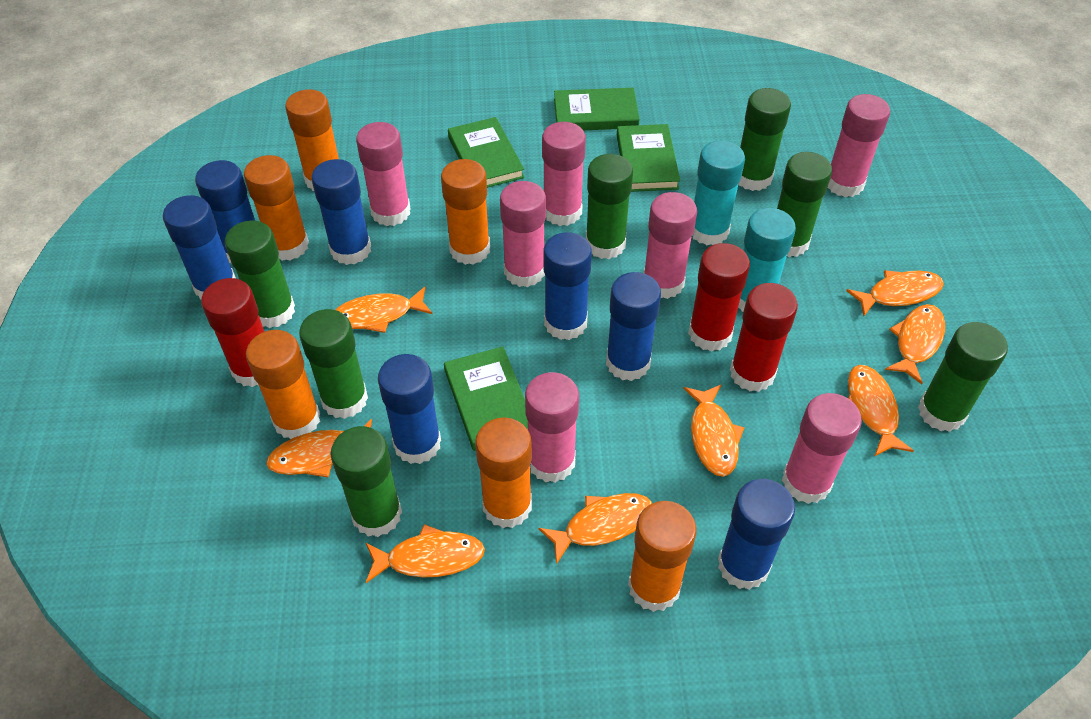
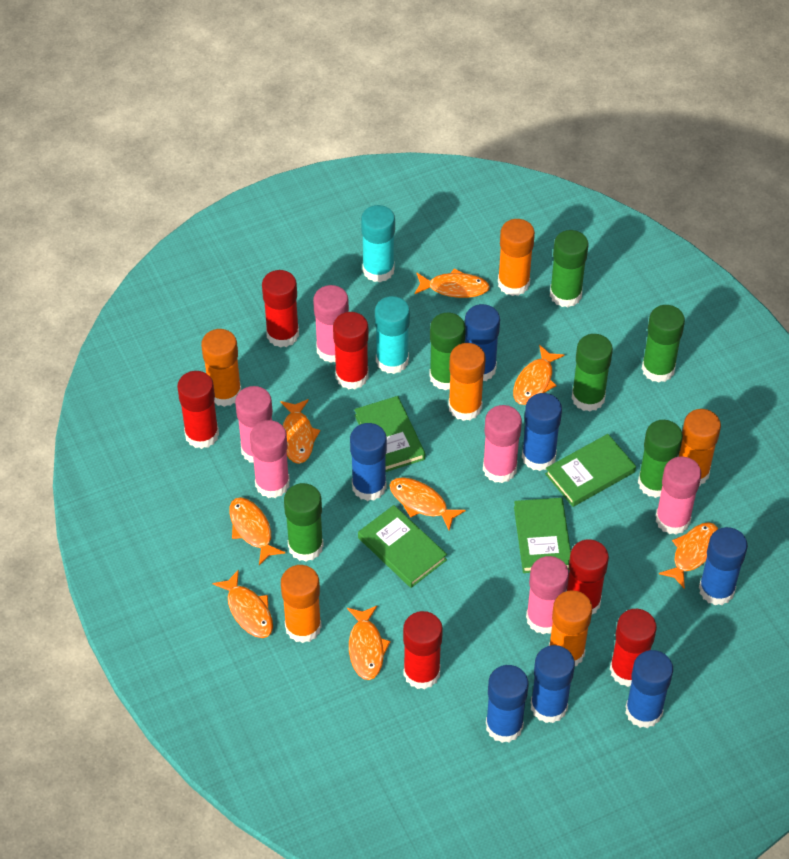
green glue stick: [225,221,295,328] [299,309,368,419] [330,426,402,537] [586,154,633,259] [738,88,791,191] [777,152,832,257] [918,322,1008,432] = 7 -> [284,483,324,561] [429,313,466,390] [550,230,589,307] [571,334,613,412] [638,420,683,498] [642,305,685,382] = 6
pink glue stick: [356,122,411,226] [500,181,546,287] [525,372,579,483] [542,122,586,226] [644,192,697,299] [782,393,862,504] [828,94,890,197] = 7 -> [235,386,273,463] [250,420,290,498] [313,285,349,363] [483,405,522,483] [526,556,569,634] [656,456,701,535] = 6
red glue stick: [201,278,265,387] [688,243,750,351] [730,283,798,392] = 3 -> [177,371,219,449] [262,270,299,348] [333,312,369,389] [403,611,443,689] [566,539,609,614] [610,609,657,687] = 6

